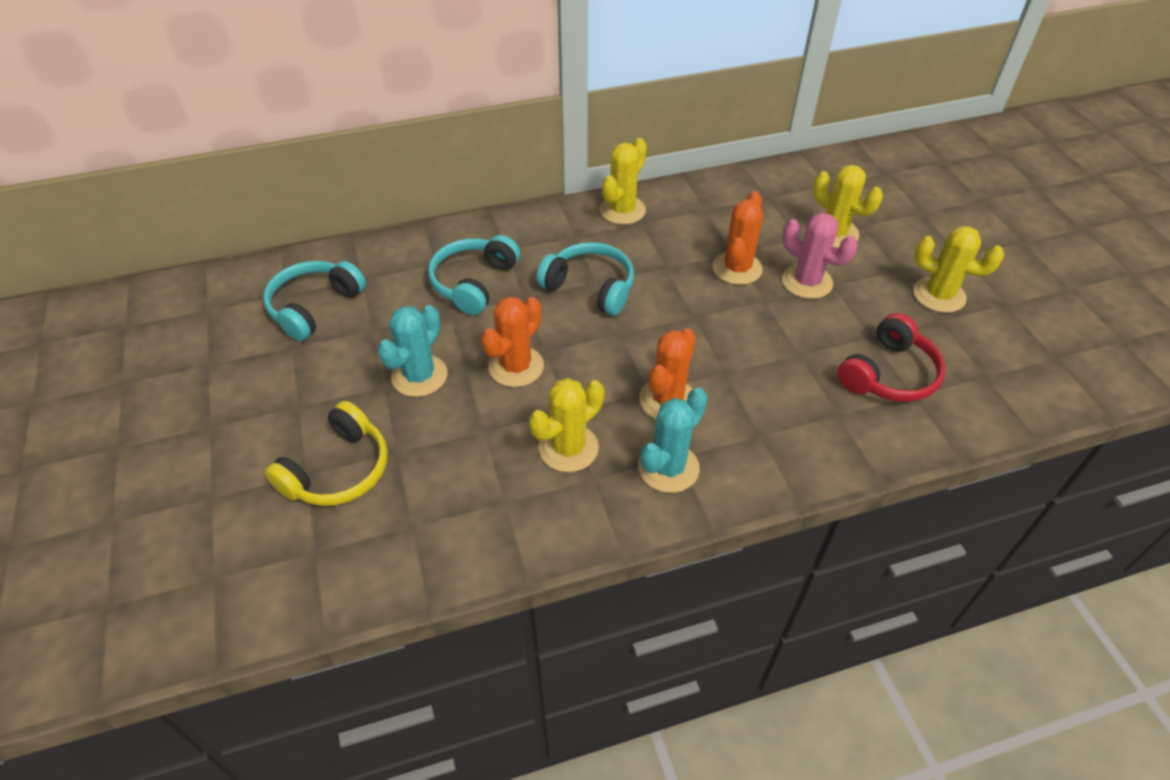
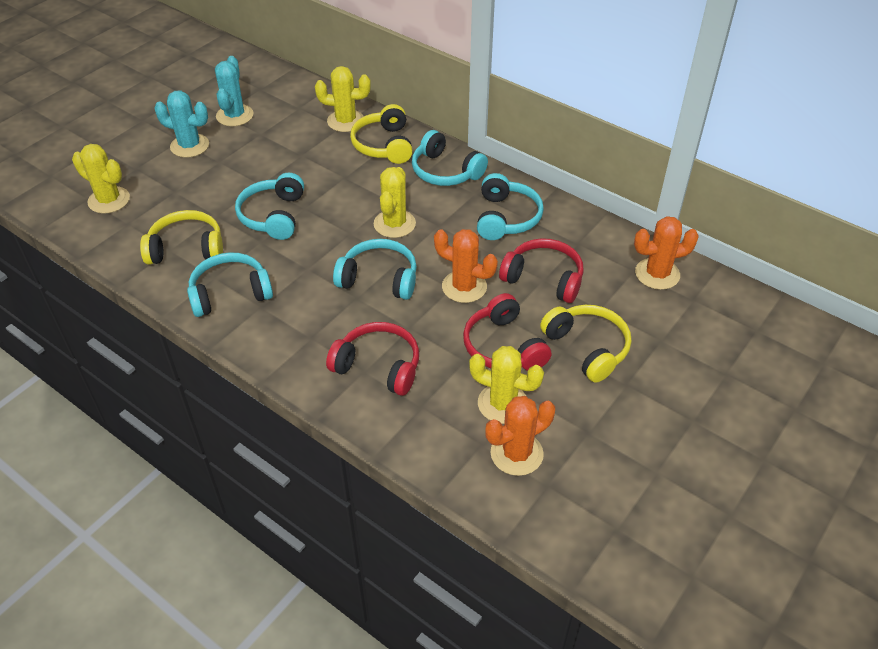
pink cactus: [782,213,858,299] = 1 -> none = 0
red headphones: [837,313,946,402] = 1 -> [326,322,419,396] [463,293,551,371] [499,238,584,303] = 3
turquoise headphones: [263,261,366,341] [428,235,520,315] [536,242,634,316] = 3 -> [187,252,273,317] [235,173,304,240] [333,239,417,300] [412,130,488,186] [477,173,544,240] = 5
yellow headphones: [265,401,388,506] = 1 -> [140,210,223,265] [350,104,413,164] [540,305,631,383] = 3

